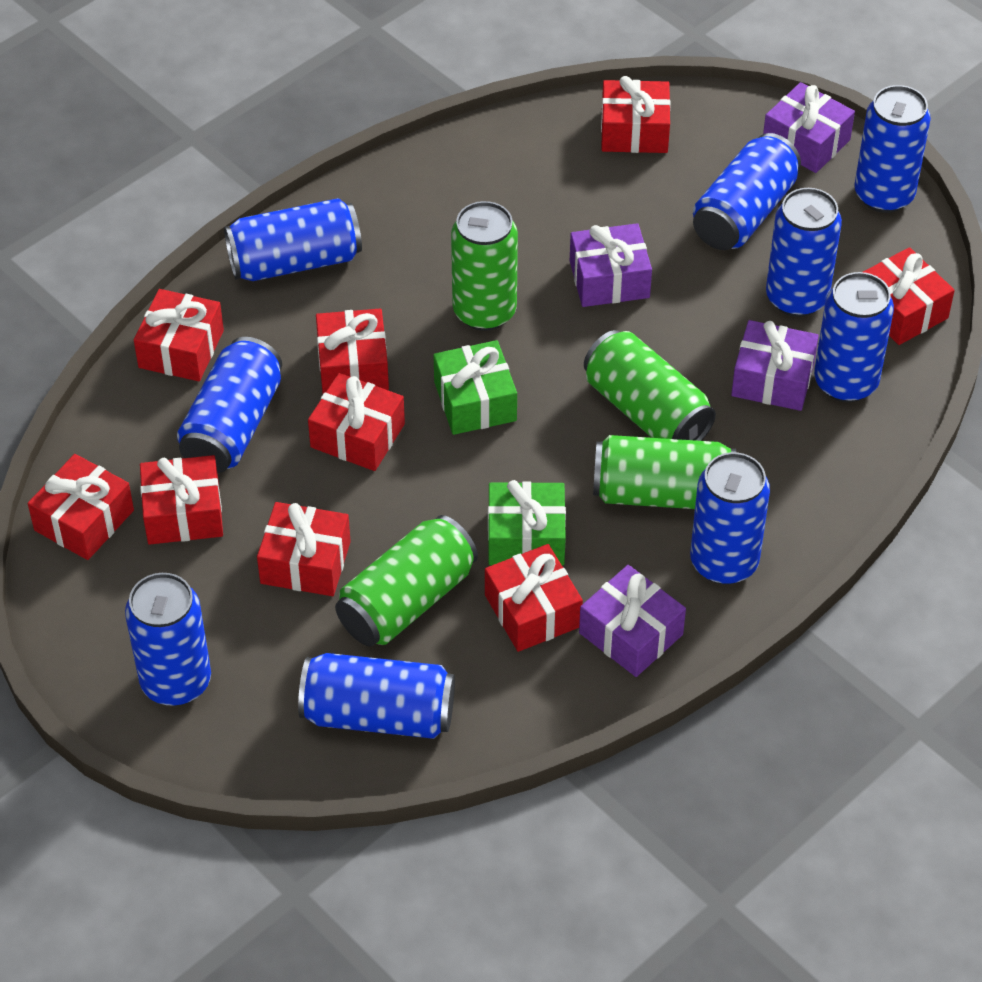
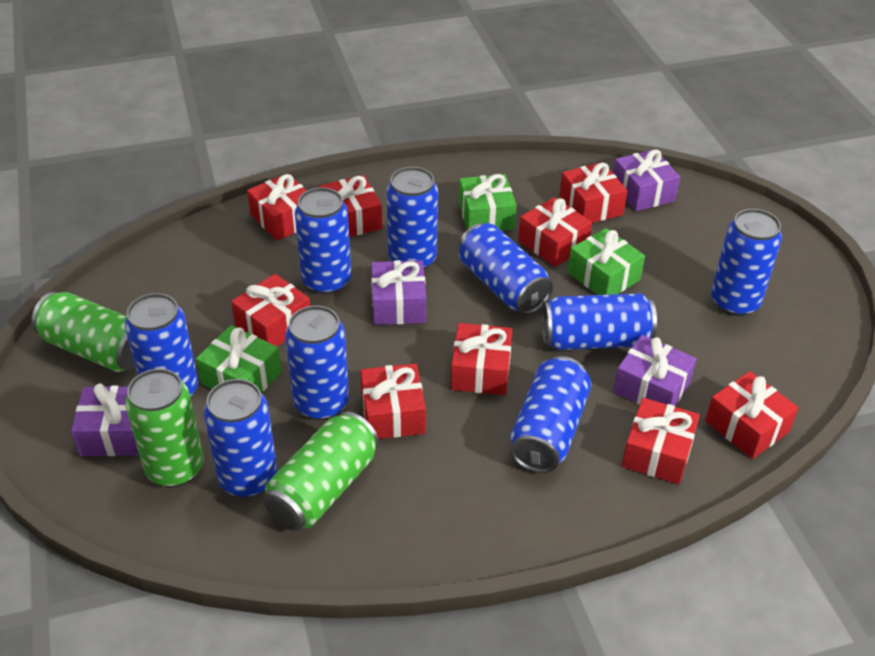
green can: [335,515,478,647] [451,201,518,331] [584,330,716,441] [593,435,736,509] = 4 -> [32,292,135,372] [125,369,204,487] [263,411,379,531] = 3
green gift: [433,340,517,435] [488,480,566,566] = 2 -> [196,325,282,393] [459,174,517,231] [568,228,645,295] = 3

